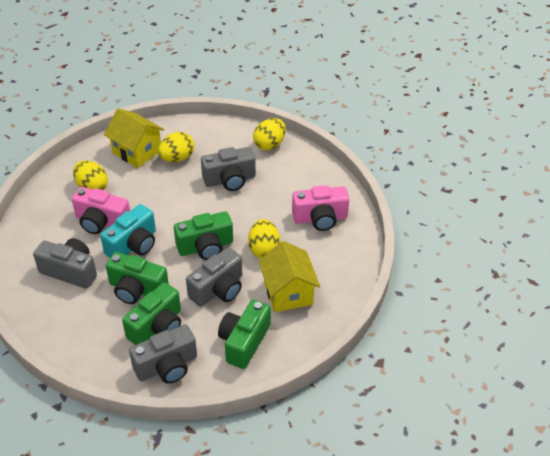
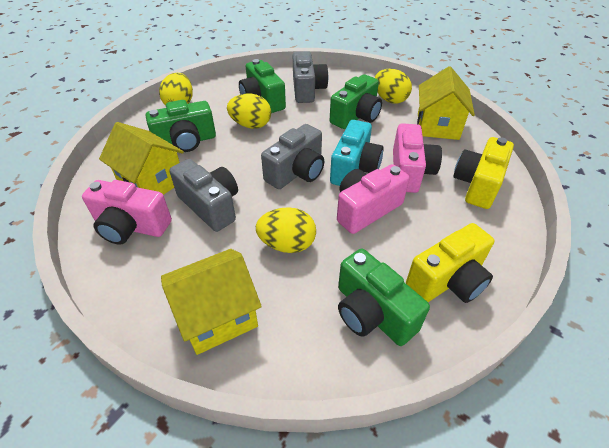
grey camera: [33,238,97,289] [129,325,197,384] [186,247,242,307] [201,147,256,191] = 4 -> [169,159,238,232] [261,124,324,189] [293,51,328,103] = 3
pink camera: [72,187,130,234] [292,185,349,231] = 2 -> [82,180,172,245] [337,164,410,234] [393,123,442,193] = 3
yellow camera: none = 0 -> [406,223,494,303] [453,137,514,209] = 2
yellow house: [104,108,164,168] [258,241,320,312] = 2 -> [99,122,184,195] [161,249,262,355] [417,66,475,140] = 3

